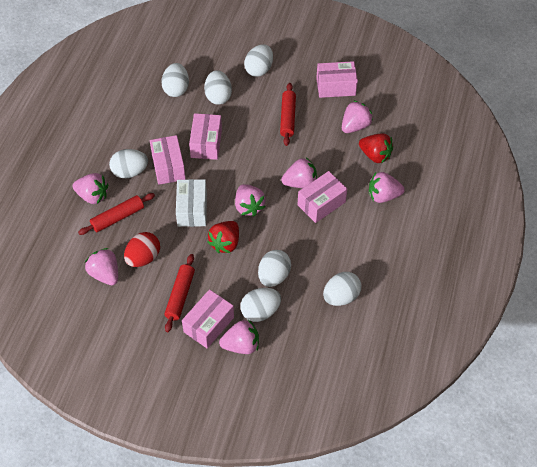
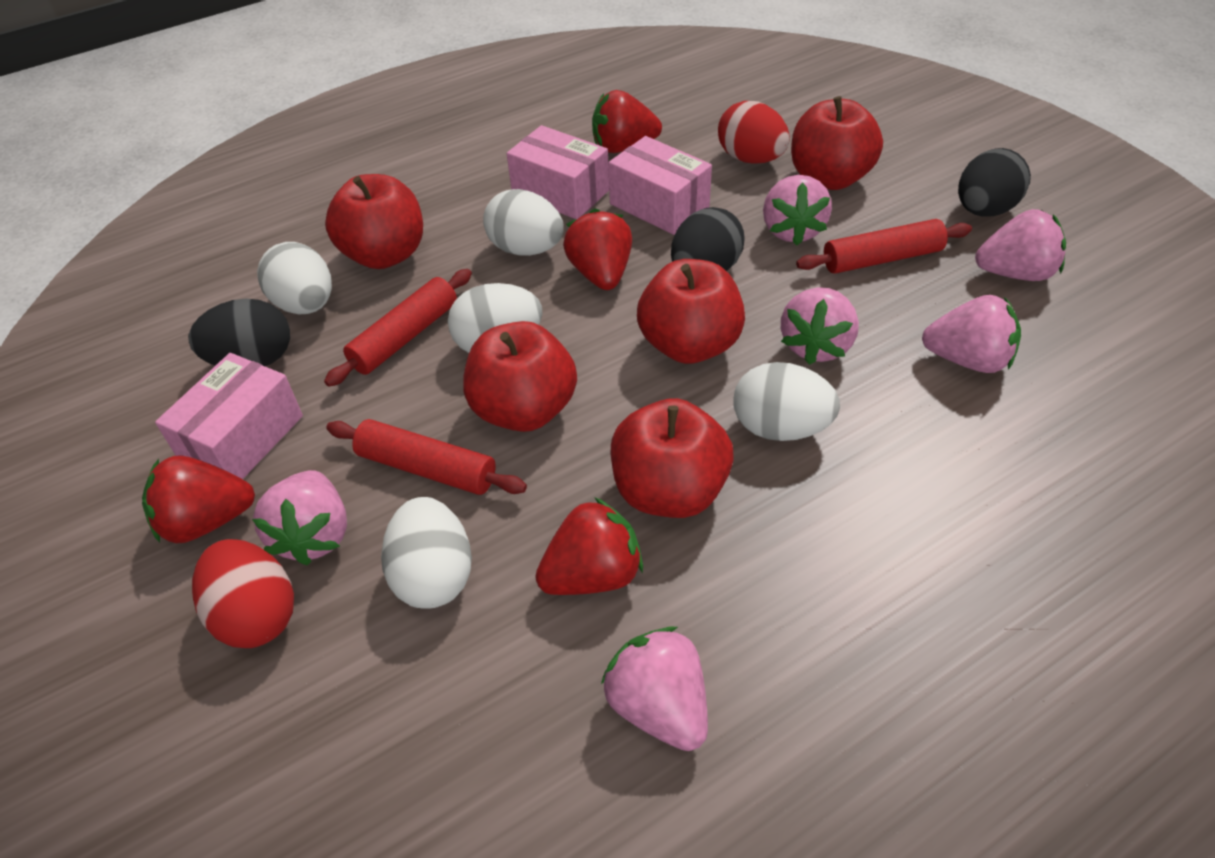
black egg: none = 0 -> [188,298,290,366] [671,207,745,271] [958,148,1031,217] = 3
pink box: [150,135,186,185] [182,289,234,348] [189,113,222,160] [297,171,347,223] [316,61,358,98] = 5 -> [155,353,303,479] [507,125,609,219] [608,136,712,235] = 3
pink strawberry: [72,173,108,204] [85,248,118,285] [219,320,259,354] [235,184,265,216] [281,158,317,188] [342,101,373,133] [369,172,405,203] = 7 -> [252,470,347,566] [601,626,708,751] [763,175,832,245] [781,287,859,365] [922,295,1021,373] [975,209,1066,281] = 6
red apple: none = 0 -> [325,174,423,269] [463,321,577,432] [611,398,734,518] [637,259,745,364] [791,96,883,190] = 5
red egg: [124,232,160,267] = 1 -> [192,539,294,648] [718,101,790,164] = 2
red strawberry: [207,221,239,253] [359,134,393,163] = 2 -> [142,455,255,544] [535,497,643,595] [563,209,632,290] [592,90,662,153] = 4
white box: [176,179,207,227] = 1 -> none = 0
white egg: [109,149,148,178] [161,63,189,97] [204,70,232,105] [240,288,281,322] [244,44,273,77] [258,250,291,287] [323,272,361,306] = 7 -> [257,242,332,315] [381,497,472,609] [448,283,542,353] [483,189,564,256] [733,362,840,441] = 5

